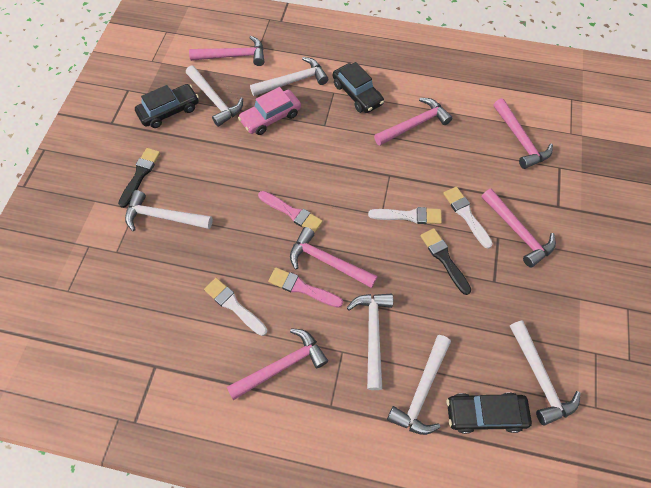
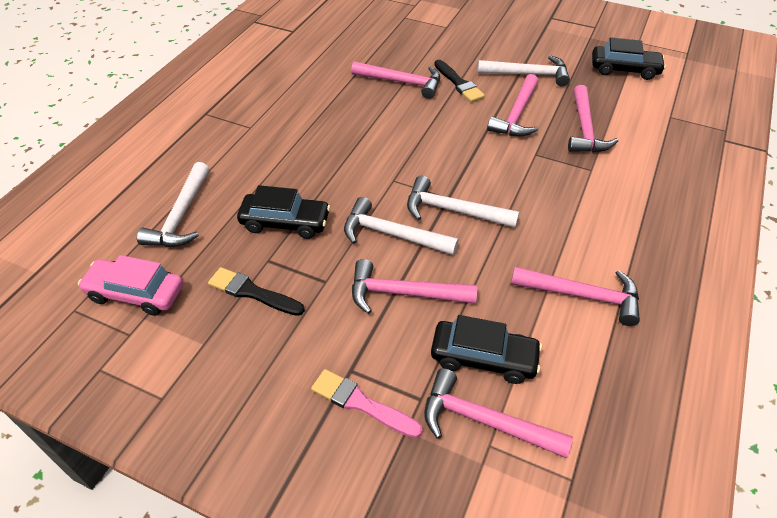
pink brush: [258,191,323,233] [268,267,343,308] = 2 -> [311,369,423,438] = 1
white brush: [204,278,267,336] [368,207,442,224] [443,187,493,249] = 3 -> none = 0
white hammer: [125,190,213,231] [186,66,243,127] [250,57,328,96] [347,294,393,390] [387,335,451,435] [510,320,581,426] = 6 -> [137,162,209,247] [344,197,459,255] [407,176,519,228] [478,55,570,87] = 4

